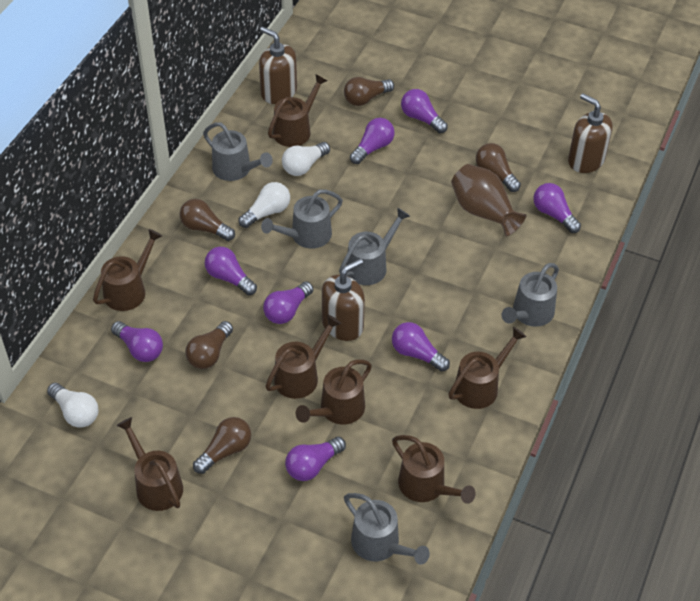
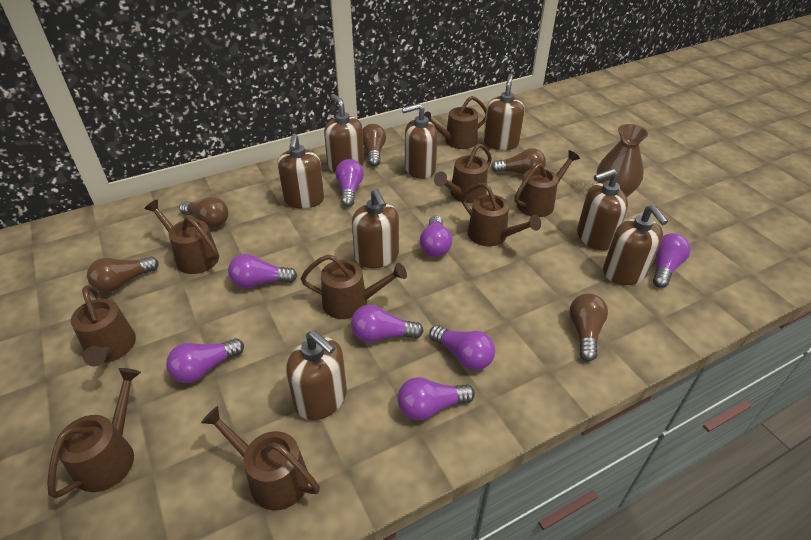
brown soap dispenser: [259,27,297,104] [322,258,365,341] [568,93,612,173] = 3 -> [278,134,324,209] [286,330,347,420] [324,94,364,172] [352,188,399,268] [402,103,438,179] [483,74,525,150] [577,169,628,250] [603,205,668,285] = 8
brown watering can: [93,229,162,311] [116,417,183,511] [266,315,342,399] [268,74,327,147] [296,360,372,425] [392,435,476,504] [448,327,527,409] = 7 -> [47,368,141,498] [71,285,136,366] [144,199,219,274] [201,406,320,510] [301,254,407,319] [424,96,487,149] [434,144,492,203] [461,183,541,246] [515,150,580,217] = 9
grey watering can: [203,122,273,181] [261,189,343,249] [339,208,410,285] [344,493,430,565] [502,263,559,327] = 5 -> none = 0
white light bulb: [47,383,98,428] [239,182,290,228] [282,142,330,176] = 3 -> none = 0

